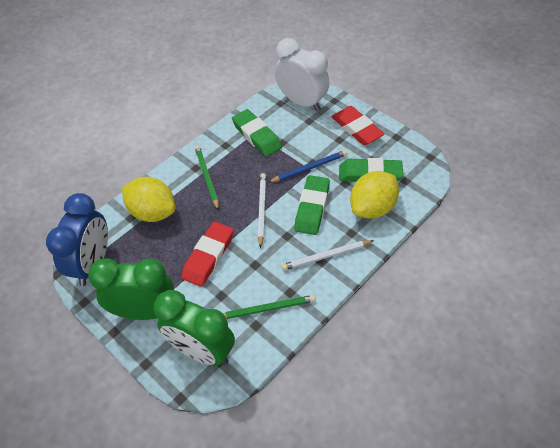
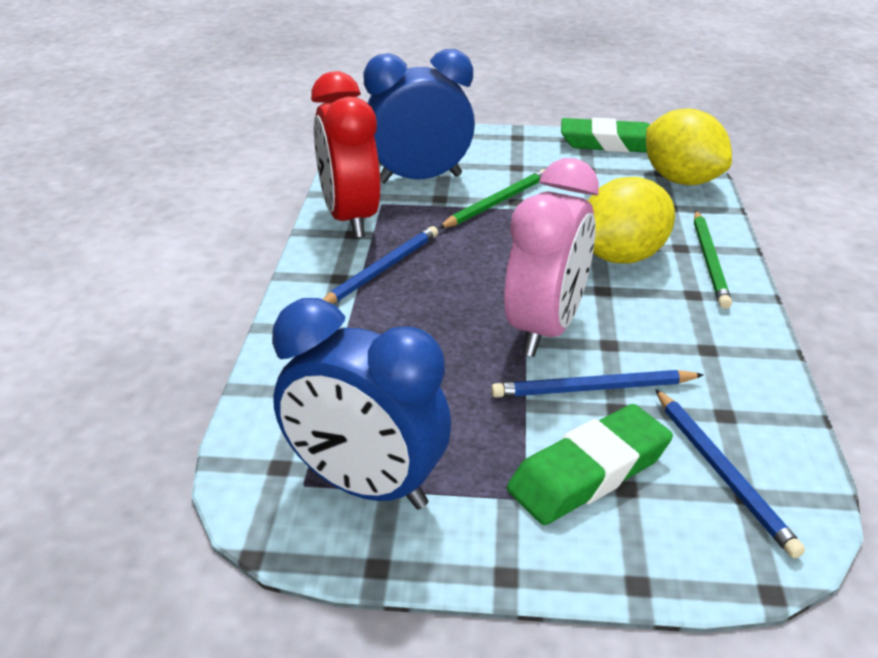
blue clock: [46,193,108,286] = 1 -> [272,298,451,509] [364,49,475,184] = 2
blue pencil: [268,150,347,183] = 1 -> [322,226,438,304] [491,370,704,398] [655,389,805,558] = 3
green clock: [88,258,174,320] [154,290,235,366] = 2 -> none = 0
green eraser: [232,109,282,157] [294,175,330,235] [339,158,403,182] = 3 -> [507,404,673,525] [561,118,650,153] = 2
pink clock: none = 0 -> [504,158,599,357] = 1
red clock: none = 0 -> [311,71,381,238] = 1
red eraser: [181,222,234,287] [331,106,384,145] = 2 -> none = 0
white clock: [275,38,330,111] = 1 -> none = 0
white pencil: [258,173,266,248] [281,240,374,270] = 2 -> none = 0

